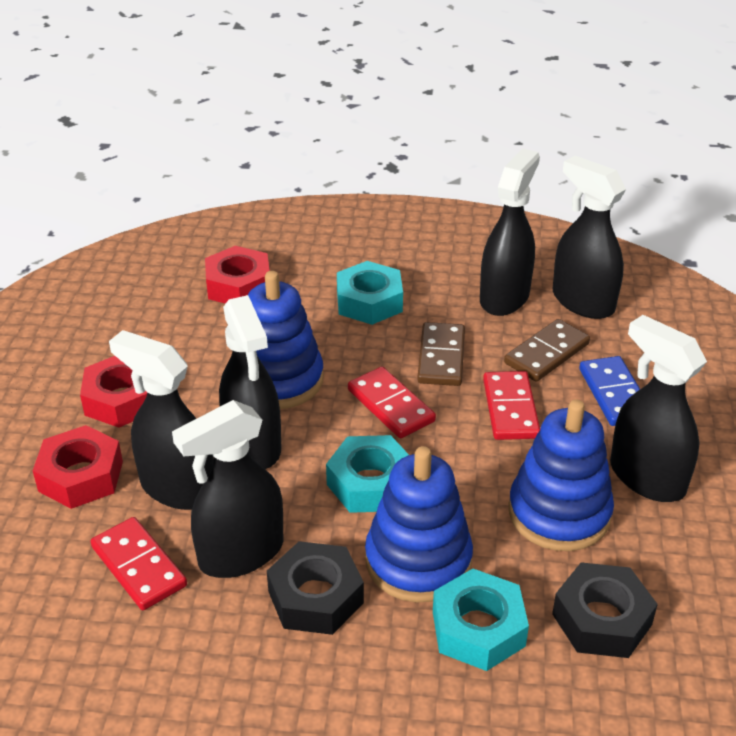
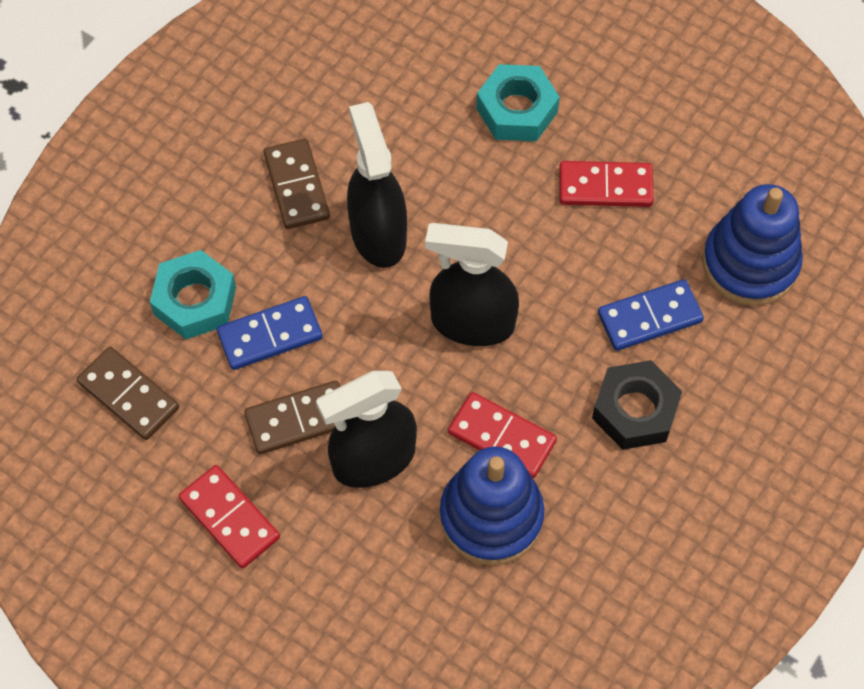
black nut: [267,541,364,635] [552,562,658,658] = 2 -> [592,360,682,450] = 1
black spray bottle: [109,330,213,510] [172,400,284,578] [219,295,281,469] [480,149,540,316] [553,156,626,319] [610,315,707,502] = 6 -> [316,371,417,488] [347,102,407,268] [425,223,519,346] = 3
blue domino: [579,356,640,426] = 1 -> [217,296,323,370] [598,279,704,351] = 2
blue stacking toy: [248,271,324,409] [365,446,473,603] [508,400,614,551] = 3 -> [440,446,544,565] [702,184,803,306] = 2
brown domino: [417,322,465,386] [504,319,590,382] = 2 -> [77,347,179,440] [244,381,340,454] [264,139,330,229] = 3
red nut: [33,425,123,509] [80,356,147,428] [205,246,270,303] = 3 -> none = 0
turquoise nut: [326,435,409,513] [337,261,403,325] [433,569,529,671] = 3 -> [150,250,236,339] [476,64,560,141] = 2

